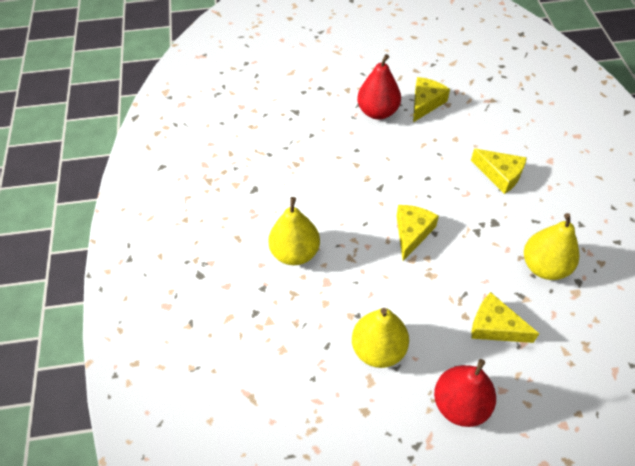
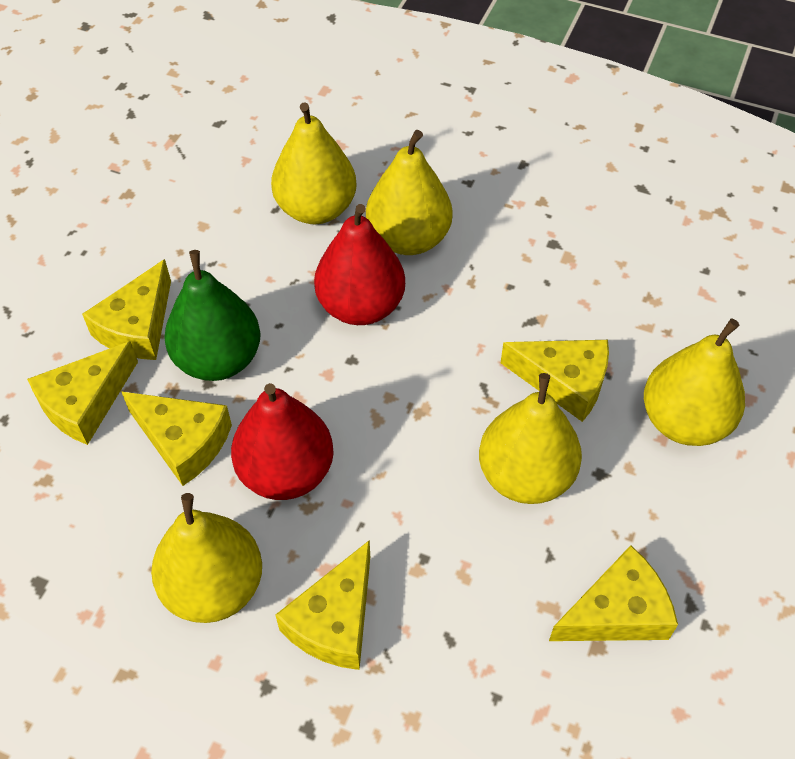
green pear: none = 0 -> [164,250,261,381] = 1
yellow cheese: [397,205,439,261] [413,77,450,122] [471,149,527,194] [471,292,539,343] = 4 -> [27,341,138,445] [82,259,171,360] [122,392,232,486] [276,540,370,670] [501,340,609,422] [549,545,678,641] = 6
yellow pear: [268,197,320,265] [352,308,409,368] [524,213,579,280] = 3 -> [151,493,262,623] [271,102,356,224] [366,130,452,255] [479,373,582,504] [644,319,745,446] = 5

